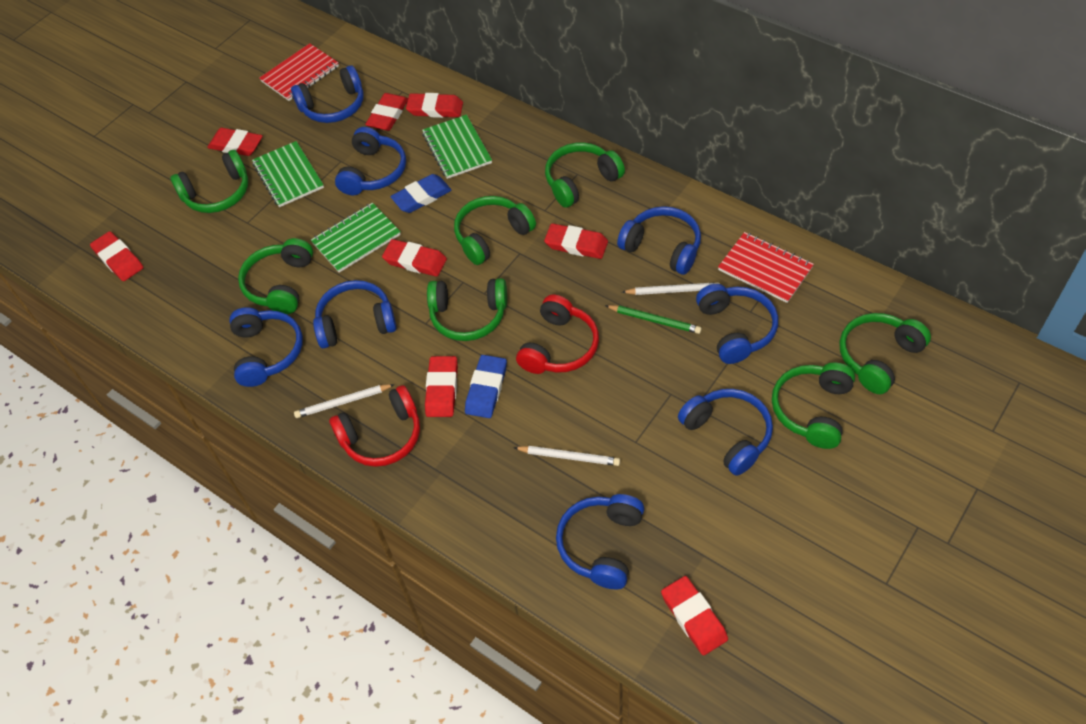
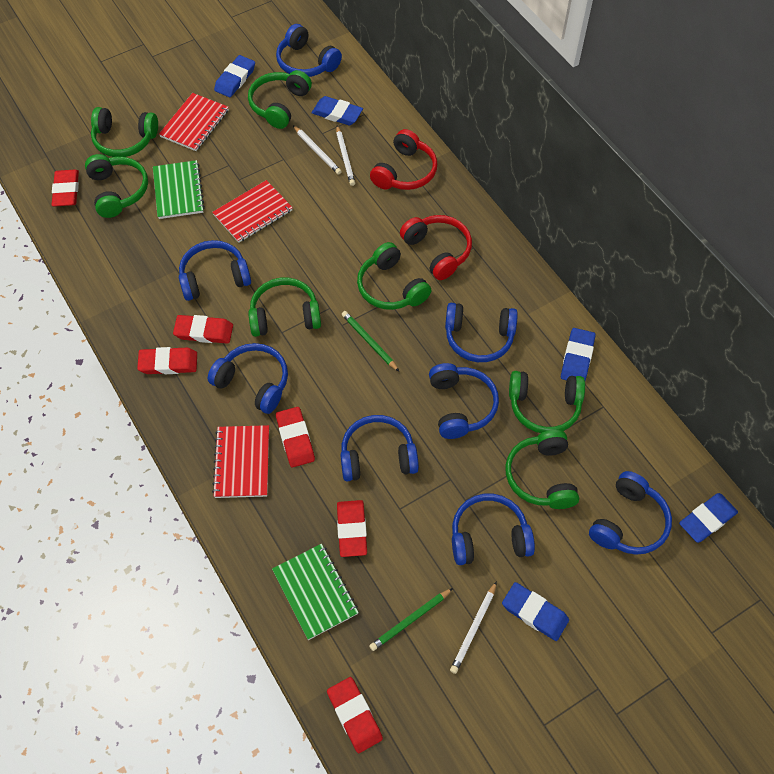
blue eraser: [390,174,452,213] [465,355,507,418] = 2 -> [214,55,255,97] [312,96,363,126] [502,582,569,641] [561,328,596,381] [679,493,738,543] = 5
green notebook: [252,141,324,207] [311,203,401,273] [422,115,492,179] = 3 -> [153,160,205,219] [272,544,359,640] = 2
green pencil: [605,305,702,334] = 1 -> [342,311,399,371] [369,588,453,651] = 2
red eraser: [90,231,143,281] [207,128,263,156] [365,93,408,131] [382,239,447,277] [406,93,463,118] [425,356,458,417] [544,223,608,259] [661,576,728,656] = 8 -> [52,170,79,207] [137,347,197,374] [173,315,233,344] [276,407,315,468] [327,677,383,753] [337,500,367,557] = 6
red notebook: [259,43,339,101] [718,232,814,303] = 2 -> [159,93,229,151] [212,180,293,243] [212,425,269,498] = 3

